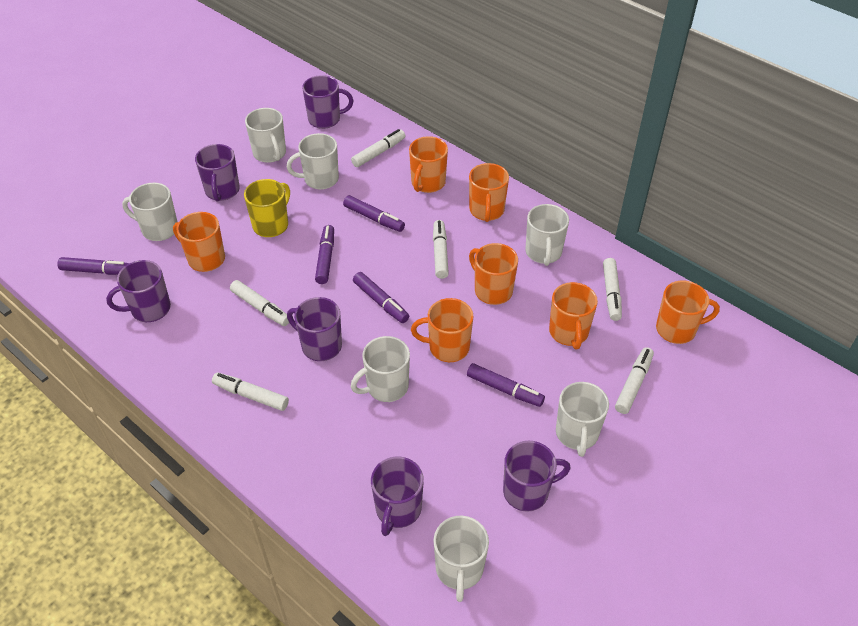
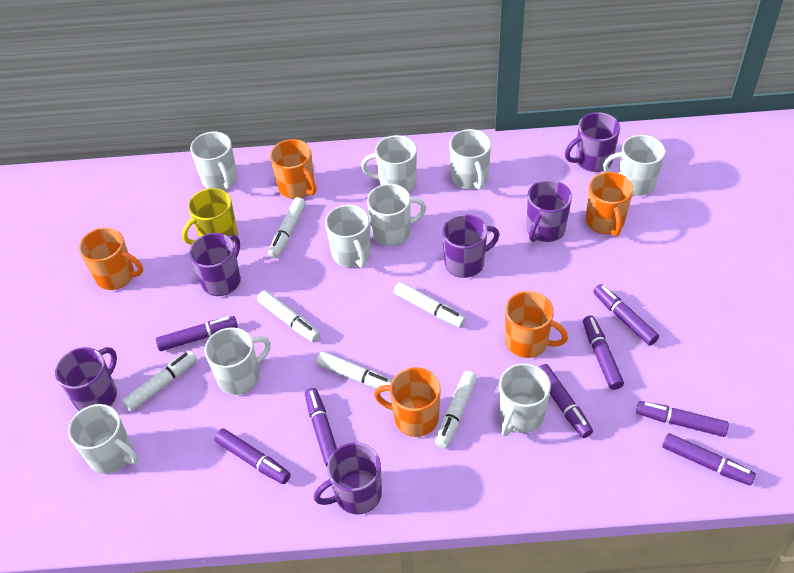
orange mug: [173,212,225,272] [409,136,448,193] [411,298,473,362] [469,163,509,222] [469,243,518,305] [549,282,598,349] [656,281,720,344] = 7 -> [79,227,143,290] [270,139,316,199] [374,367,441,437] [505,291,568,358] [586,172,633,237] = 5
purple marker: [57,257,129,275] [315,225,334,284] [343,195,405,232] [353,272,409,323] [467,363,545,407] = 5 -> [156,316,238,351] [215,429,291,484] [305,388,337,466] [539,364,593,438] [583,315,624,390] [593,284,659,346] [636,401,729,437] [662,433,756,486] = 8
white mug: [122,183,177,241] [245,108,286,163] [287,133,339,190] [351,336,410,402] [433,515,489,602] [525,204,569,266] [556,382,609,457] = 7 -> [68,404,138,474] [190,132,237,190] [204,327,271,395] [325,205,371,268] [361,135,417,193] [367,184,426,246] [449,129,491,190] [499,363,551,436] [603,135,665,196] = 9

